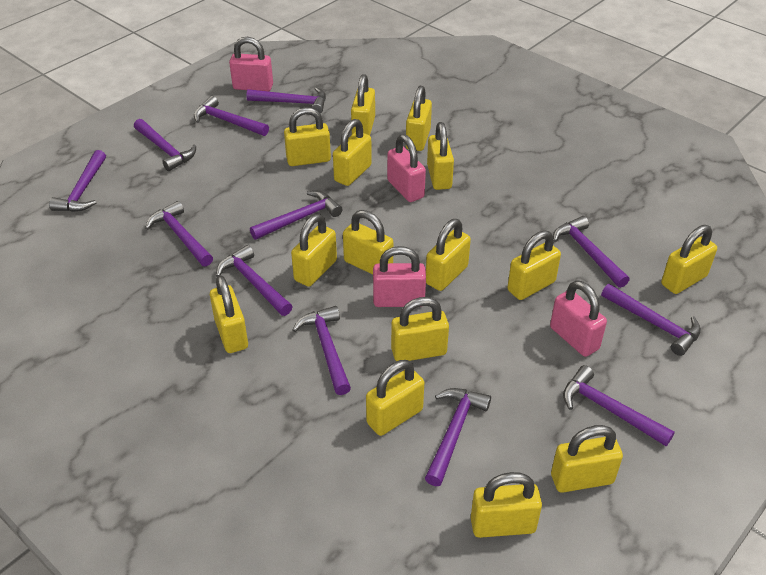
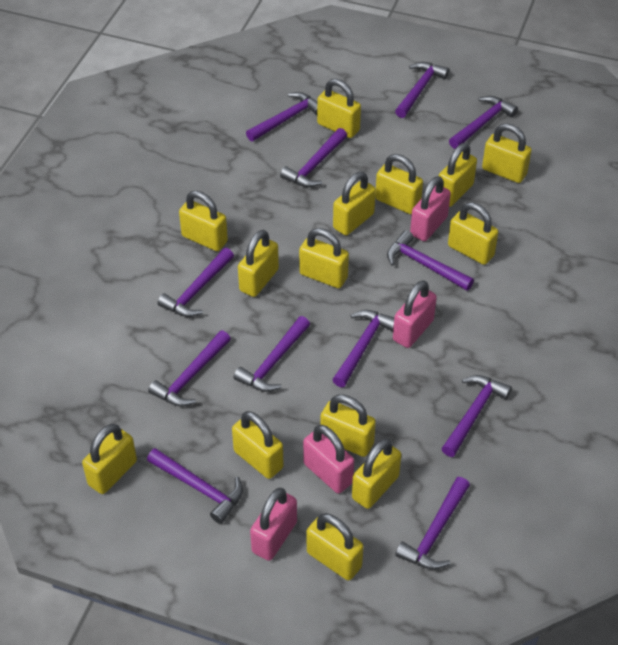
yellow padlock: [210,275,248,353] [284,107,331,166] [291,214,337,287] [333,119,372,186] [343,210,393,274] [351,74,375,136] [366,360,424,436] [391,297,449,361] [406,86,432,151] [426,219,471,291] [427,122,454,190] [471,472,542,538] [507,230,561,300] [551,425,623,493] [661,225,717,294] = 15 -> [82,424,137,494] [179,191,228,251] [232,411,284,479] [238,230,279,297] [299,228,349,288] [307,513,363,581] [317,79,361,138] [320,394,376,457] [333,172,376,235] [352,439,401,509] [375,154,423,215] [439,143,477,207] [448,202,498,265] [482,123,532,183] = 14

